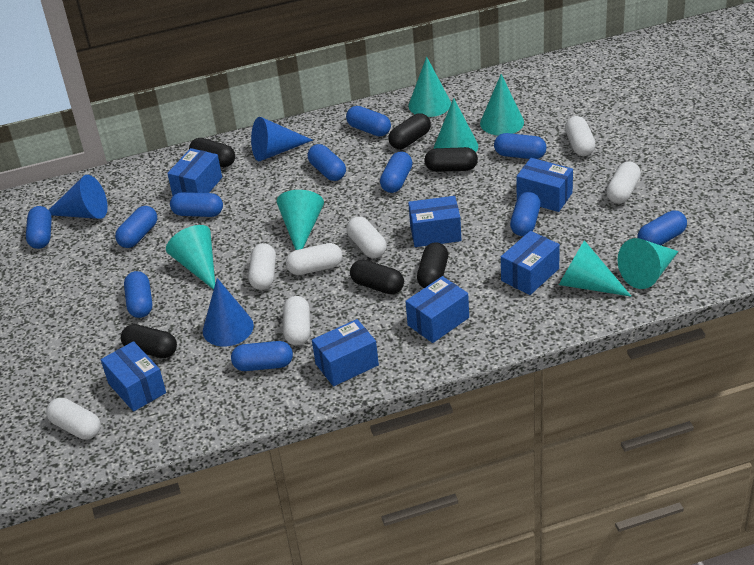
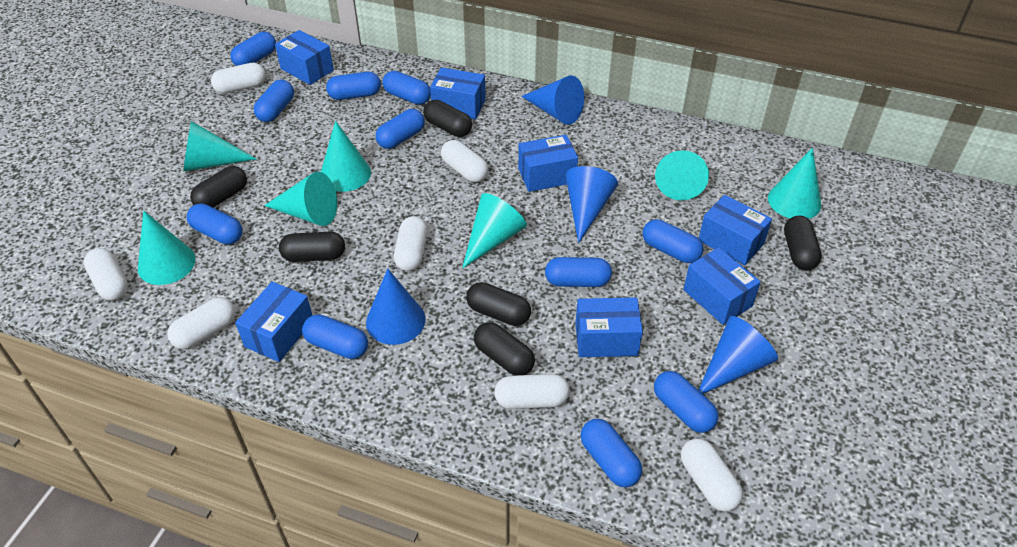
blue cone: [49,175,108,219] [203,278,254,347] [251,117,313,161] = 3 -> [366,268,426,345] [521,75,584,125] [566,166,618,243] [698,316,778,394] = 4

